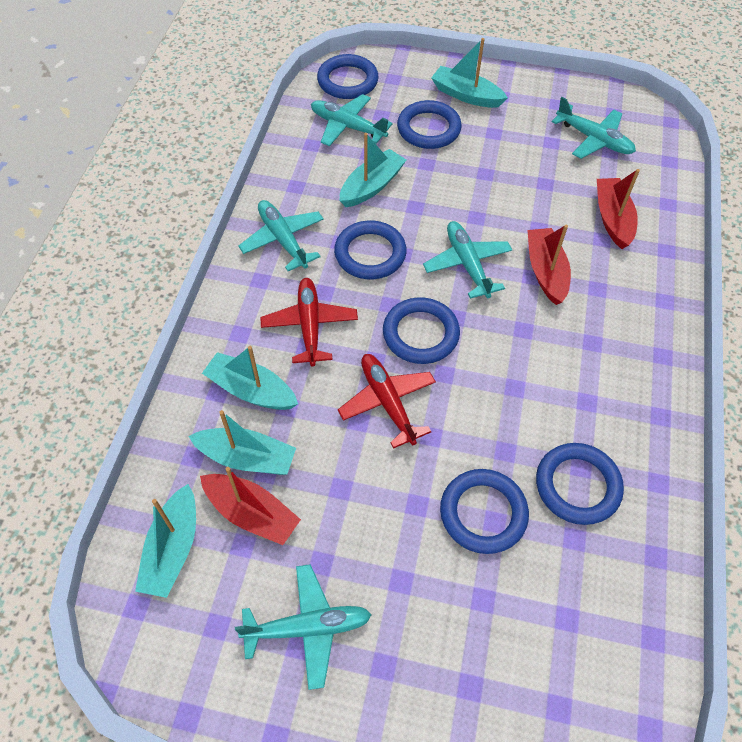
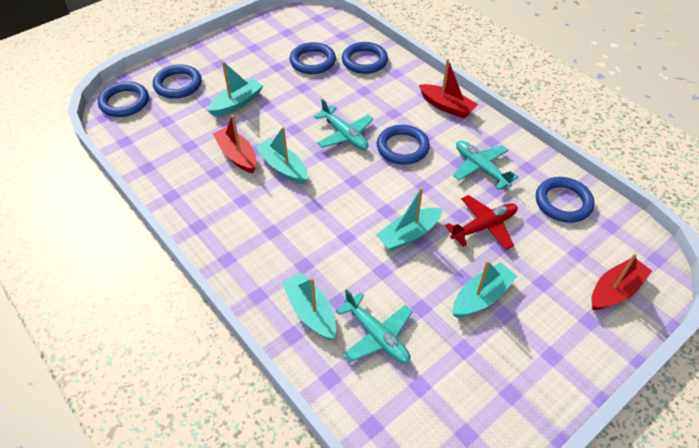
red plane: [260,278,358,366] [338,354,436,449] = 2 -> [445,195,518,250] = 1
turquoise plane: [235,564,371,690] [238,200,324,271] [311,94,393,146] [423,221,512,299] [552,97,636,159] = 5 -> [314,99,373,150] [336,289,413,364] [453,141,519,190] = 3

